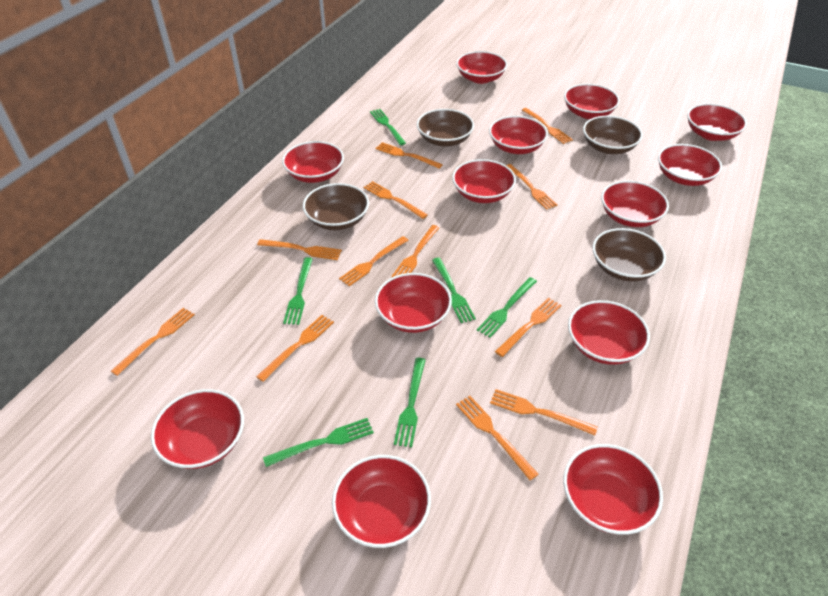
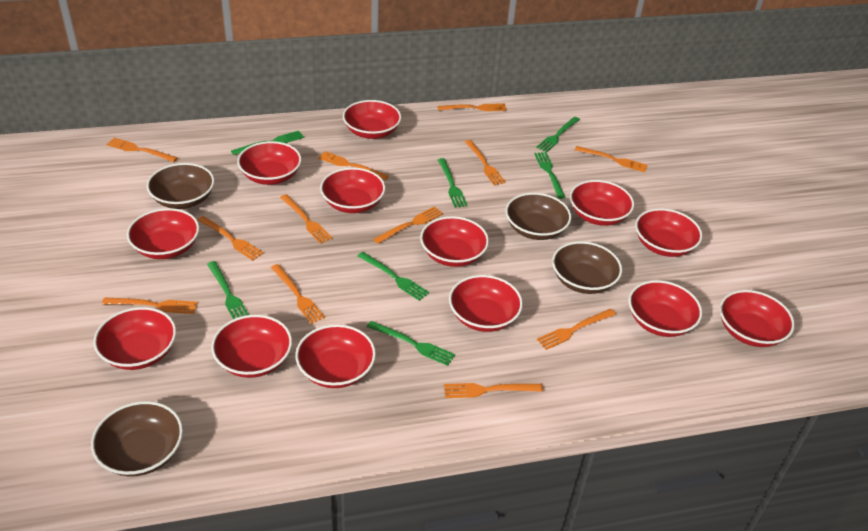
green fork: [263,418,374,467] [283,257,313,325] [370,109,406,145] [394,358,426,448] [432,258,476,323] [477,277,537,338] = 6 -> [207,261,249,319] [231,131,304,155] [357,252,429,301] [367,321,455,366] [438,158,468,208] [534,152,565,199] [536,117,580,152] = 7

